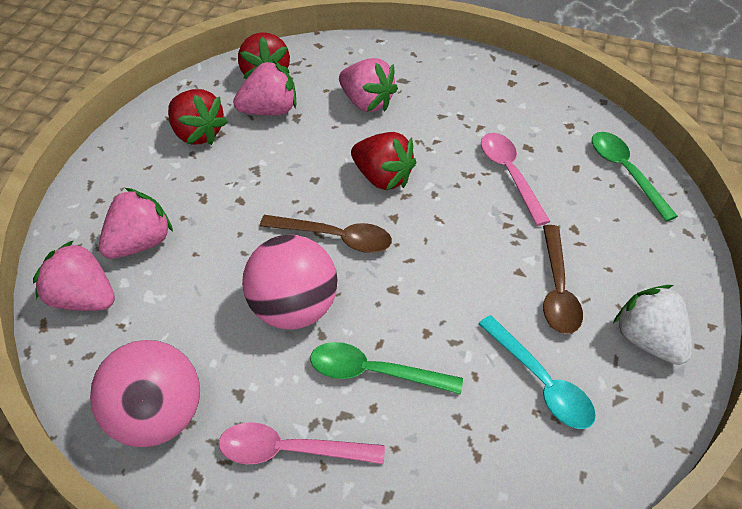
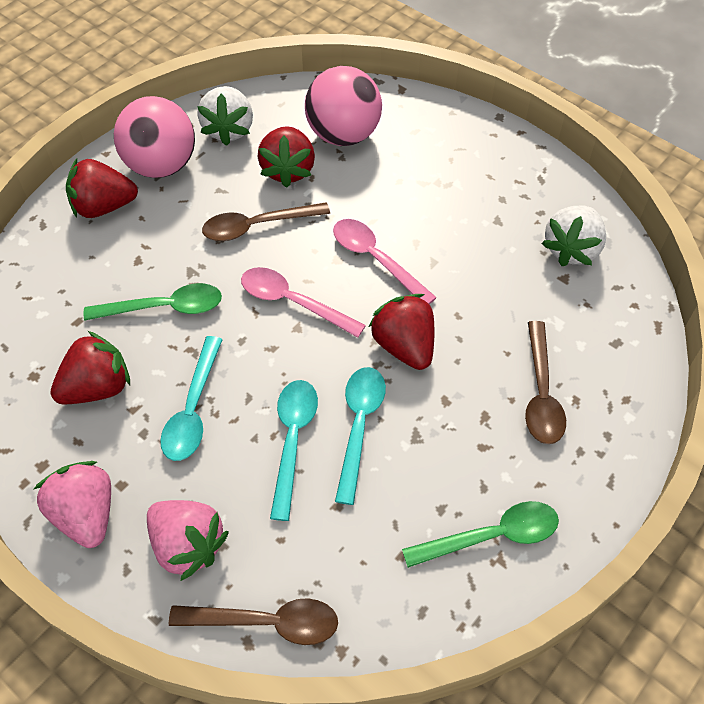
brown spoon: [260,215,392,253] [543,225,583,334] = 2 -> [169,598,338,645] [202,202,330,241] [525,321,566,444] = 3
pink strawberry: [33,240,115,311] [99,188,173,259] [233,60,296,116] [339,58,398,112] = 4 -> [34,461,111,548] [147,500,229,581] = 2
red strawberry: [168,89,228,145] [238,32,290,79] [351,132,417,191] = 3 -> [50,331,130,405] [66,159,138,218] [257,126,315,188] [369,294,434,370] = 4
turquoise spoon: [478,315,596,429] = 1 -> [160,336,223,461] [270,380,318,521] [335,367,386,505] = 3
white strawberry: [613,285,692,365] = 1 -> [197,86,253,146] [541,206,606,266] = 2

